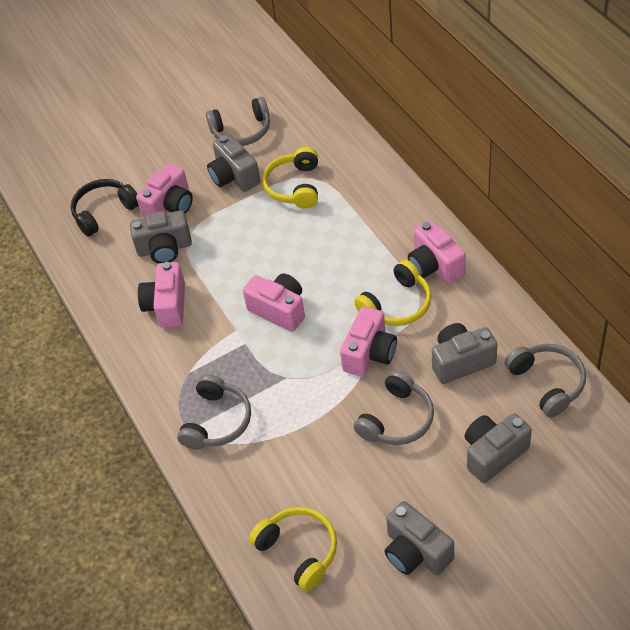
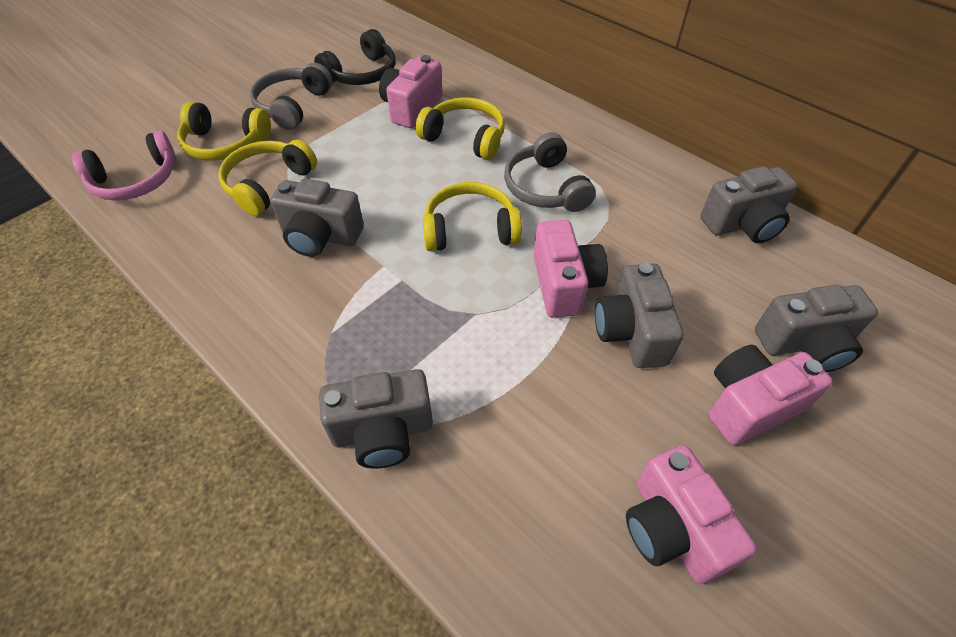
grey headphones: [177,374,251,450] [206,97,270,146] [354,370,434,445] [505,344,586,417] = 4 -> [250,63,333,130] [504,132,596,212] = 2
pink camera: [136,163,193,218] [138,262,185,328] [243,273,305,332] [340,306,397,377] [408,220,466,284] = 5 -> [379,55,443,128] [534,220,608,318] [626,445,757,584] [709,345,833,445] = 4
pink headphones: none = 0 -> [72,131,176,201] = 1
yellow headphones: [249,507,337,591] [262,147,318,208] [354,260,432,326] = 3 -> [177,102,271,161] [218,140,317,216] [415,97,505,160] [423,182,522,251] = 4

